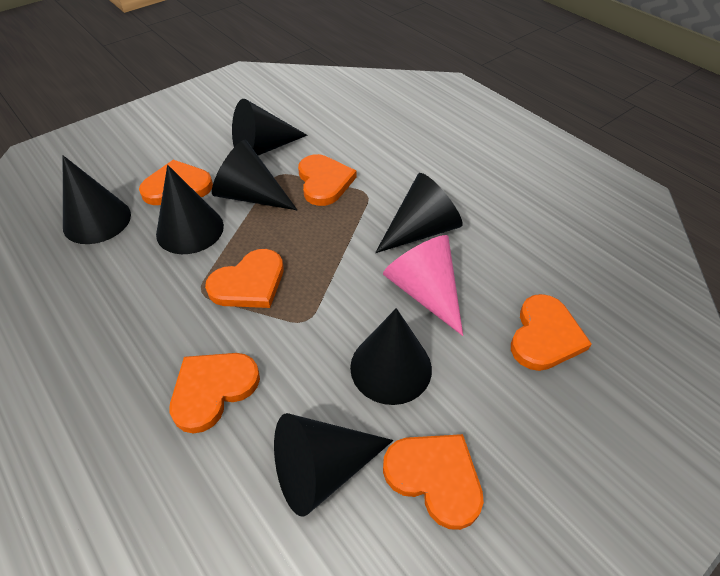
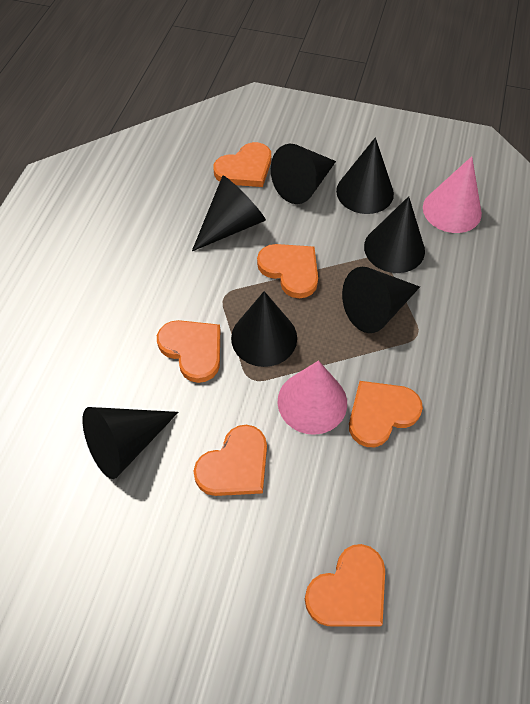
pink cone: [383,235,463,336] = 1 -> [278,360,347,435] [423,156,482,233] = 2

